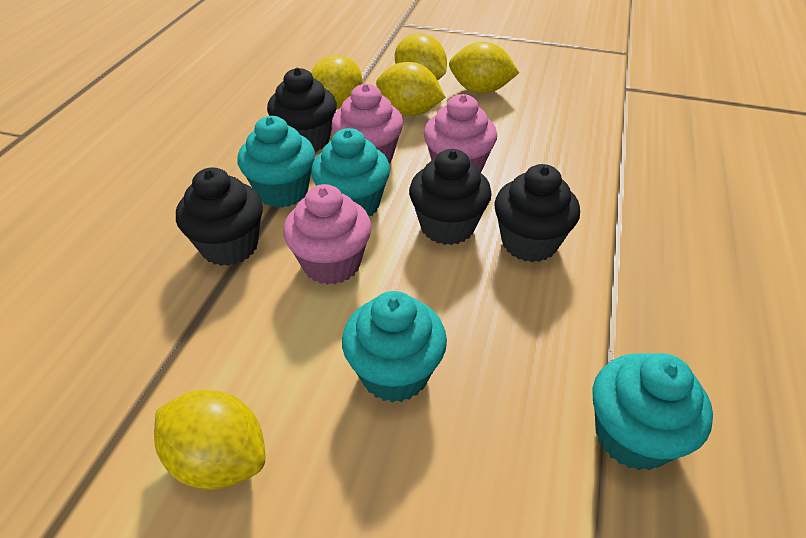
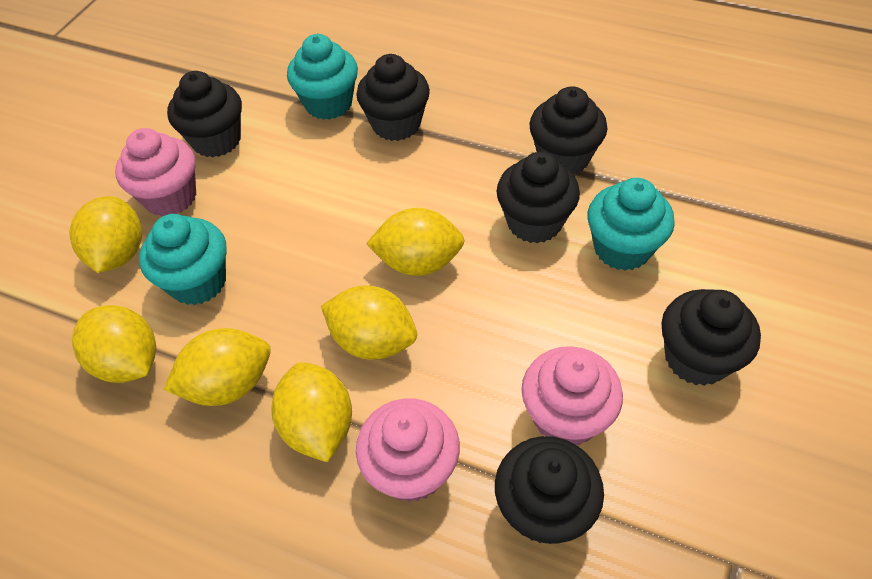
black cupcake: [176,167,263,266] [267,68,337,151] [409,149,492,245] [494,164,580,262] = 4 -> [167,71,242,158] [356,54,430,141] [495,436,604,544] [497,152,580,243] [529,86,607,174] [661,289,761,386] = 6
turquoise cupcake: [238,116,315,208] [311,128,390,216] [342,291,447,403] [593,353,713,471] = 4 -> [139,214,227,305] [287,34,358,120] [588,178,675,271] = 3
yellow lemon: [154,390,265,490] [311,55,362,110] [376,62,445,116] [395,33,447,81] [449,42,519,94] = 5 -> [70,196,142,273] [72,305,156,383] [164,328,271,406] [271,362,352,462] [321,285,417,359] [366,208,465,276] = 6

